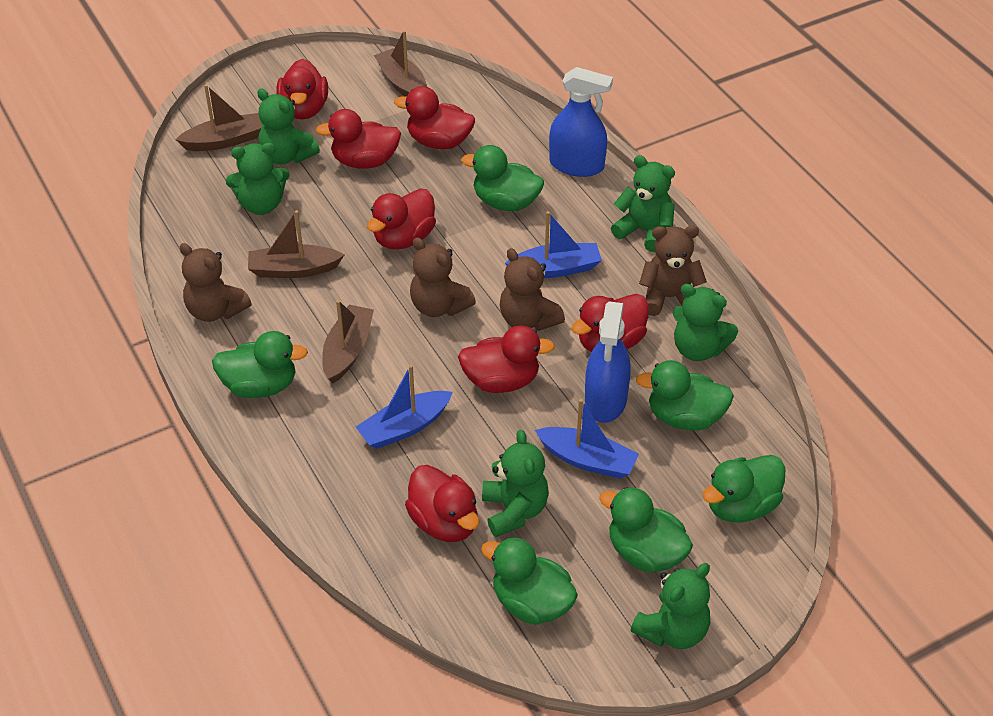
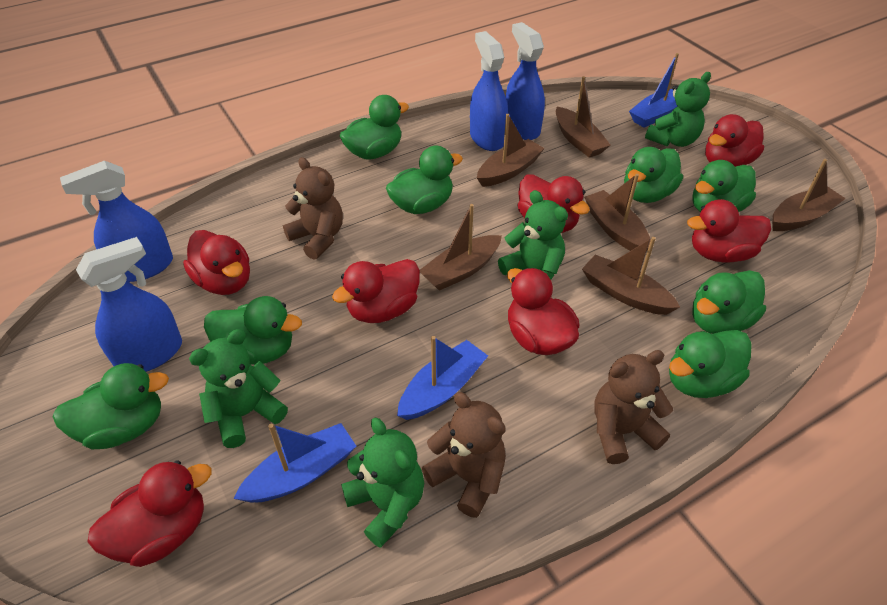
blue spray bottle: [549,67,613,177] [585,301,630,423] = 2 -> [60,160,173,282] [76,237,182,372] [470,31,508,151] [506,22,545,140] = 4
brown boat: [175,84,262,151] [248,210,344,278] [322,300,374,383] [374,30,427,97] = 4 -> [420,204,502,291] [477,114,545,187] [556,76,611,158] [582,237,680,315] [584,174,651,251] [772,159,846,231] = 6
brown teddy bear: [179,243,252,322] [410,237,476,317] [500,248,565,331] [639,225,707,316] = 4 -> [283,157,343,260] [422,392,506,518] [594,350,673,464] = 3
green duck: [212,331,308,398] [461,145,544,211] [481,537,578,625] [599,487,693,573] [636,360,734,431] [702,455,786,522] = 6 -> [53,363,169,449] [204,296,302,365] [340,95,409,160] [386,146,463,214] [624,147,683,203] [669,330,752,398] [692,160,756,212] [692,270,766,334] = 8
green teddy bear: [226,143,290,215] [257,89,320,164] [482,430,549,537] [611,155,675,252] [631,563,710,649] [673,284,738,361] = 6 -> [189,329,288,448] [341,418,424,548] [498,190,568,279] [645,72,711,147] = 4

